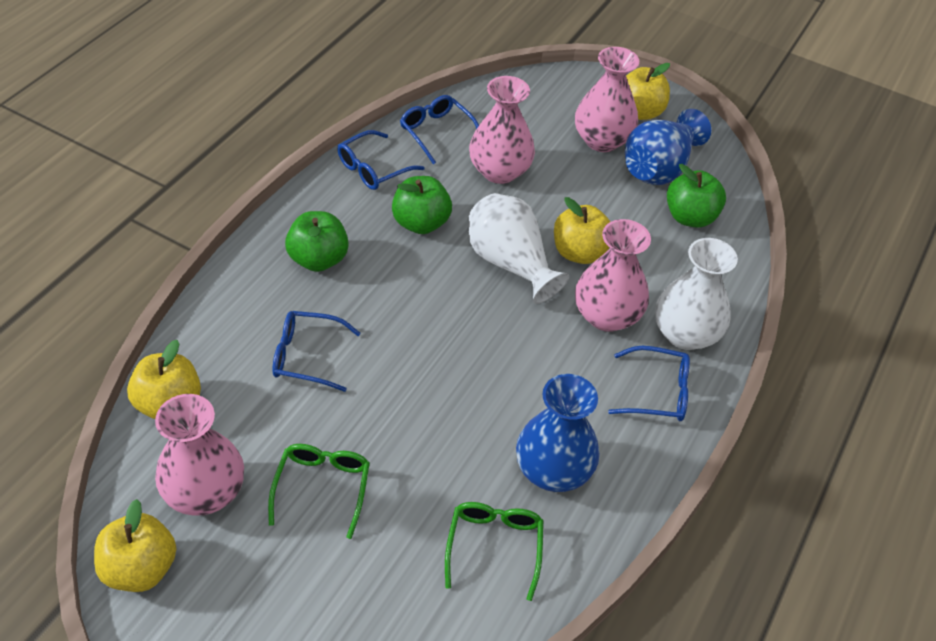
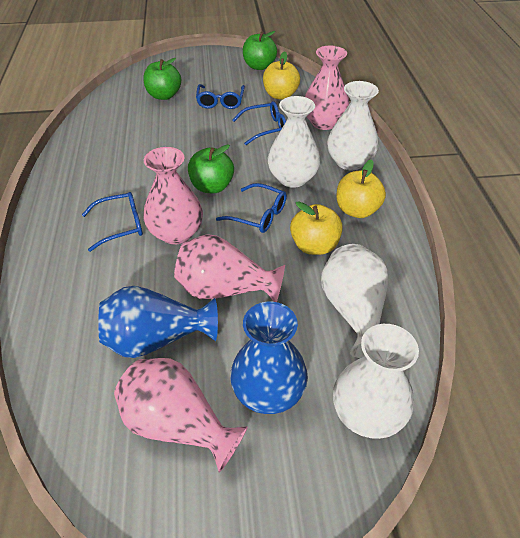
green glasses: [268,444,370,539] [445,502,543,601] = 2 -> none = 0
white vase: [469,193,569,304] [655,238,738,350] = 2 -> [268,96,321,188] [321,244,388,358] [327,81,379,170] [333,324,419,439] = 4
yellow apple: [94,499,177,592] [127,340,201,419] [554,197,610,264] [626,63,670,120] = 4 -> [263,51,300,100] [290,201,343,255] [336,159,386,218] = 3

